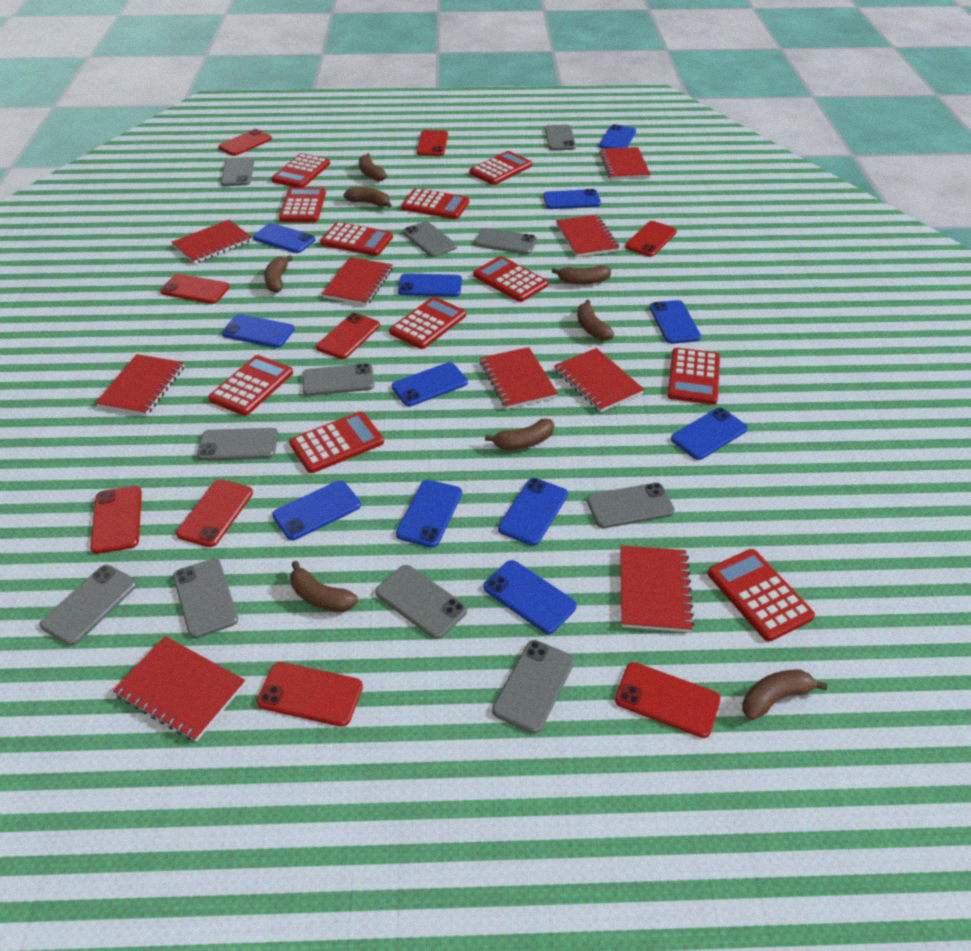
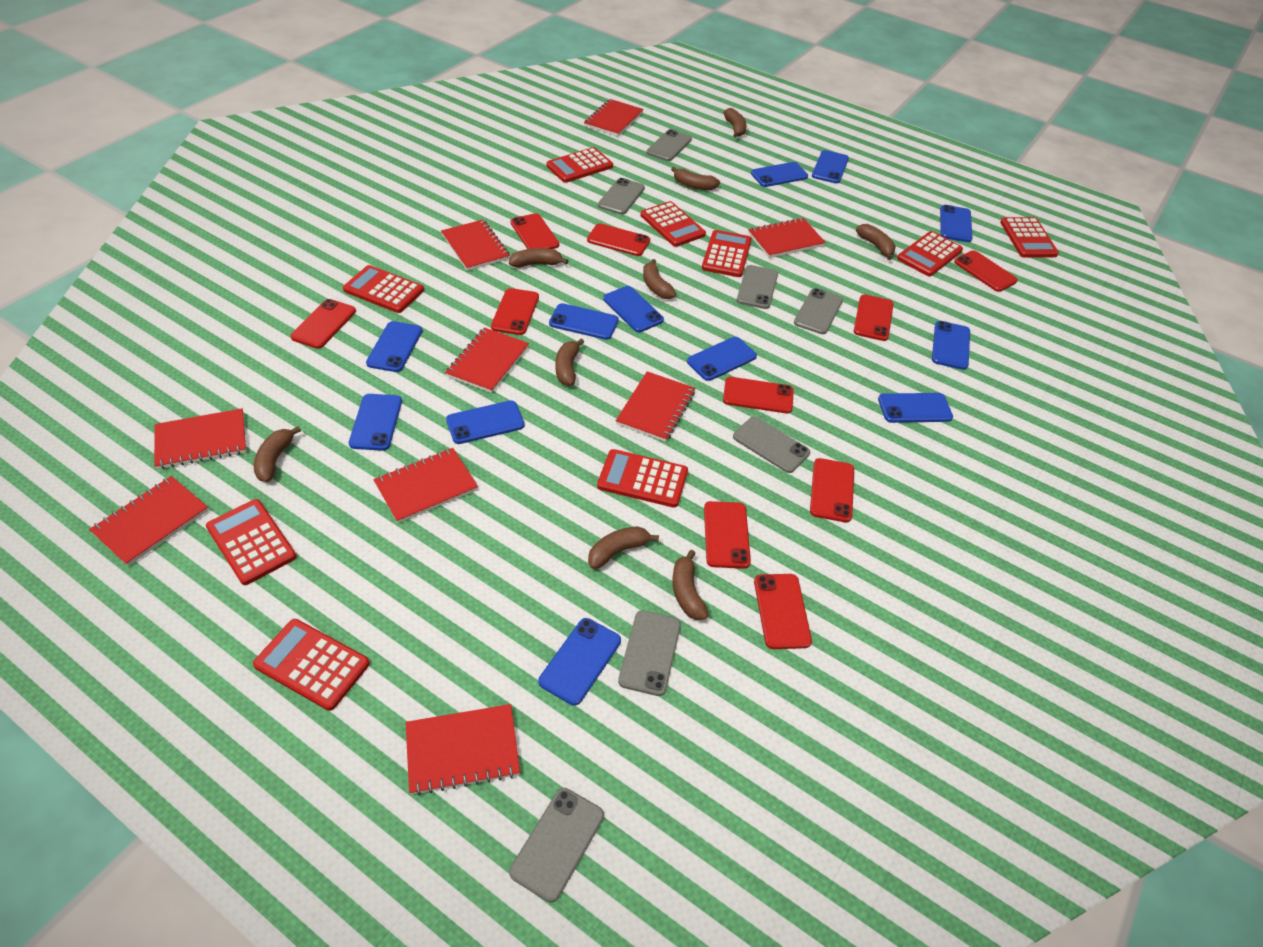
brown banana: [264,255,293,293] [290,561,358,612] [343,187,392,208] [359,153,387,181] [485,418,554,450] [552,265,611,285] [577,300,614,341] [742,669,827,720] = 8 -> [254,426,301,482] [509,248,568,268] [555,339,584,386] [588,526,659,569] [643,259,676,299] [671,167,720,190] [672,550,708,620] [723,108,746,138] [856,224,896,260] = 9
grey phone: [40,565,137,646] [173,558,238,639] [197,428,278,461] [221,158,254,186] [302,363,374,396] [375,565,467,639] [403,221,457,257] [474,228,537,254] [492,640,575,734] [545,125,576,150] [587,483,675,528] = 11 -> [509,788,604,902] [598,178,645,214] [618,610,681,696] [646,129,692,161] [733,417,810,473] [737,265,778,309] [794,288,843,334] = 7
red calculator: [208,355,293,416] [271,153,330,187] [279,187,326,222] [289,412,384,473] [320,222,393,256] [389,297,466,349] [401,188,469,219] [469,151,532,185] [473,256,548,302] [667,348,720,405] [708,549,815,642] = 11 -> [206,499,297,585] [253,619,370,711] [343,265,424,313] [546,147,613,183] [597,449,688,508] [641,201,706,247] [702,230,752,277] [897,231,963,276] [1000,217,1059,258] = 9
red phone: [90,486,142,554] [160,274,230,304] [176,479,253,547] [218,129,272,156] [257,662,363,727] [316,313,380,359] [417,130,448,156] [615,662,721,738] [625,221,677,257] = 9 -> [290,299,356,349] [491,288,539,335] [510,213,559,249] [587,223,650,256] [704,501,751,569] [723,377,794,413] [754,574,812,649] [810,458,854,522] [854,294,894,341] [954,250,1018,292] = 10

